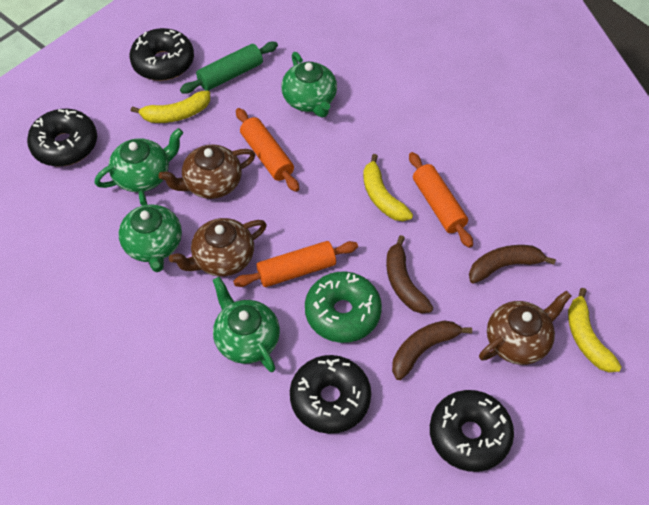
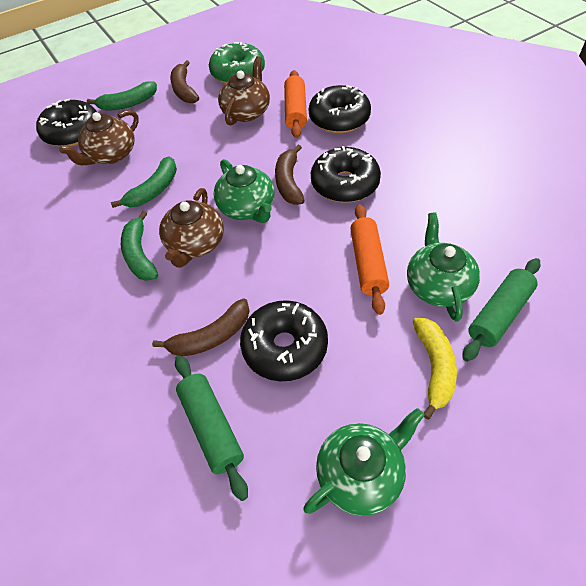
green banana: none = 0 -> [87,81,157,111] [111,156,177,208] [121,211,158,281] = 3
green rolling pin: [180,42,278,94] = 1 -> [175,355,248,501] [462,258,541,362] = 2
green teapot: [95,128,183,192] [119,190,182,272] [213,277,280,372] [281,52,337,118] = 4 -> [214,159,275,223] [303,408,424,516] [407,212,480,322] = 3
orange rolling pin: [233,241,358,287] [236,108,299,192] [409,152,473,248] = 3 -> [284,70,307,138] [350,204,389,315] = 2
yellow banana: [131,91,210,123] [363,154,413,221] [568,288,622,372] = 3 -> [413,317,457,419] = 1

